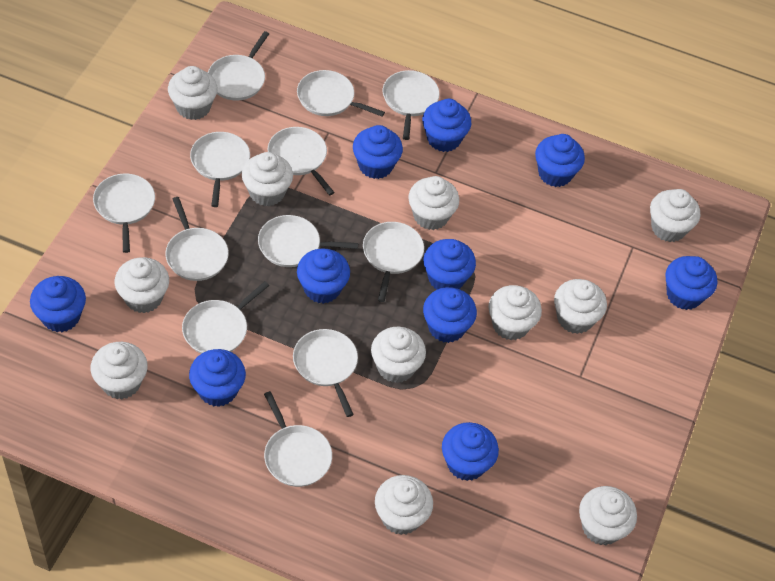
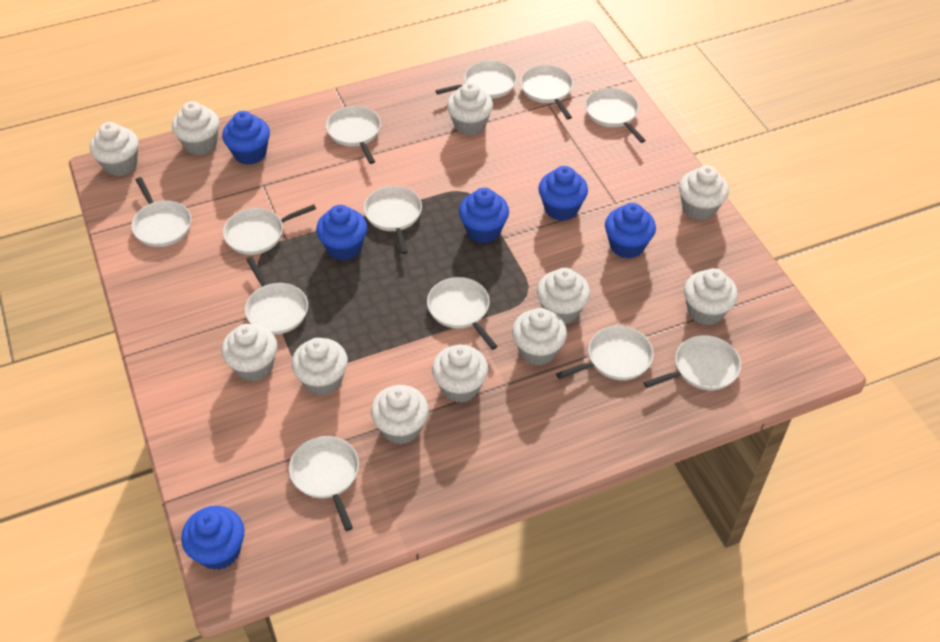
blue cupcake: [30,276,86,332] [189,349,246,407] [297,248,350,304] [353,125,403,179] [422,99,471,152] [423,239,476,290] [423,287,477,343] [442,422,499,481] [535,134,585,187] [665,256,717,310] = 10 -> [181,506,245,570] [222,111,270,165] [316,205,367,260] [459,188,509,243] [538,166,588,221] [605,203,656,259] = 6

